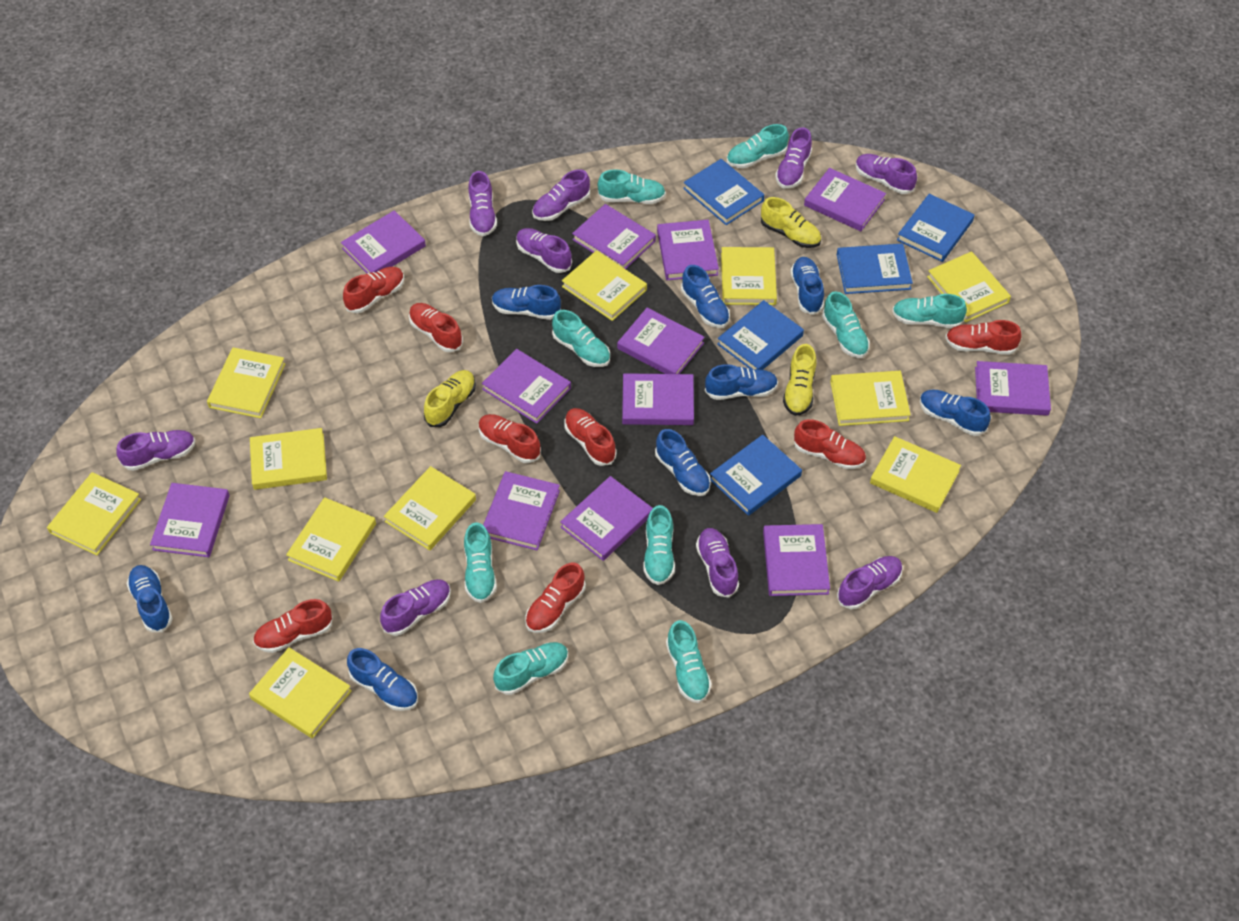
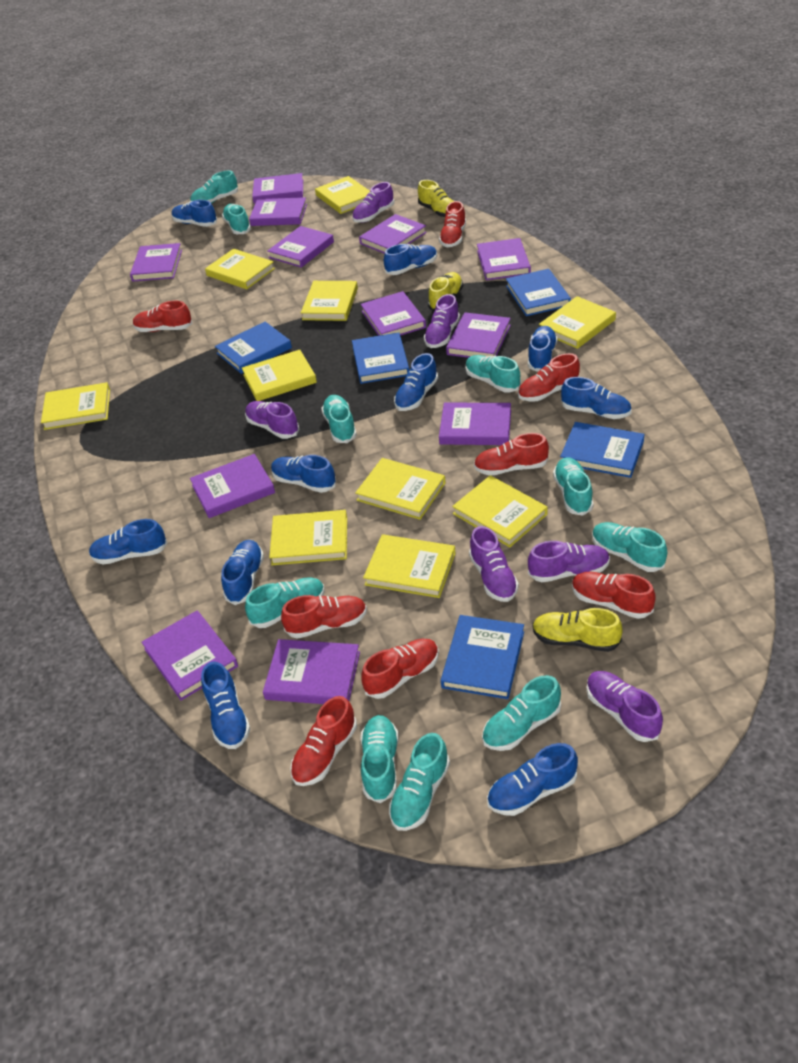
blue shoe: [126,565,173,632] [347,648,418,711] [492,285,561,320] [655,429,711,496] [681,265,730,328] [705,364,778,400] [790,257,824,315] [920,390,991,436] = 8 -> [89,519,168,565] [172,200,217,227] [201,661,251,749] [221,540,264,605] [271,455,336,493] [384,244,437,275] [394,353,438,411] [487,743,578,816] [528,326,557,372] [561,377,632,419] = 10
purple shoe: [116,430,196,471] [380,579,451,636] [468,171,497,236] [516,228,572,273] [532,169,590,221] [696,528,739,598] [775,127,812,189] [837,556,903,609] [856,154,917,194] = 9 -> [245,401,299,439] [352,182,394,223] [424,294,460,348] [469,526,519,602] [528,541,610,582] [586,671,663,742] = 6
turquoise shoe: [464,522,497,603] [493,642,568,695] [552,310,610,367] [598,169,666,204] [643,505,675,585] [666,620,712,703] [727,124,789,168] [822,291,870,358] [892,294,967,328] = 9 -> [190,170,238,204] [222,204,251,234] [245,577,325,628] [321,395,357,443] [361,715,398,803] [389,733,450,831] [466,355,521,393] [482,675,561,751] [553,457,594,516] [592,522,667,572] = 10
yellow book: [47,472,141,555] [207,347,286,418] [249,647,352,739] [250,428,327,490] [286,497,376,582] [384,466,476,551] [562,250,647,321] [721,247,777,305] [830,371,911,426] [870,436,961,513] [927,251,1011,322] = 11 -> [41,382,110,430] [205,249,275,289] [242,350,317,401] [269,510,347,565] [301,281,358,321] [315,176,370,214] [355,458,446,520] [363,534,456,598] [452,475,548,547] [539,296,616,349] = 10

